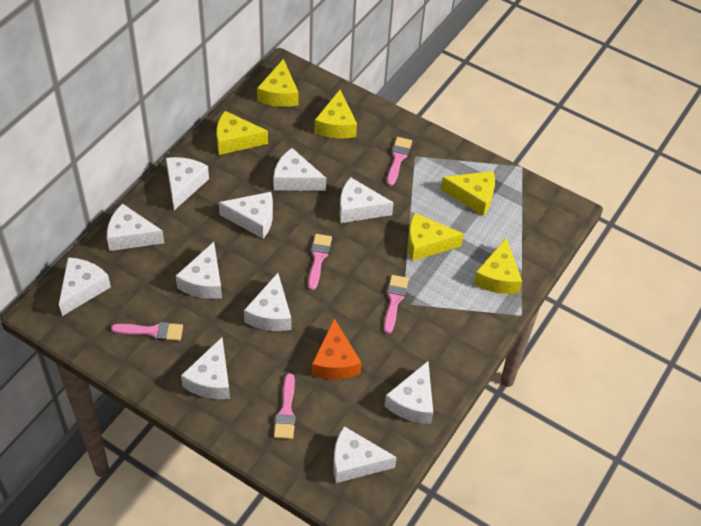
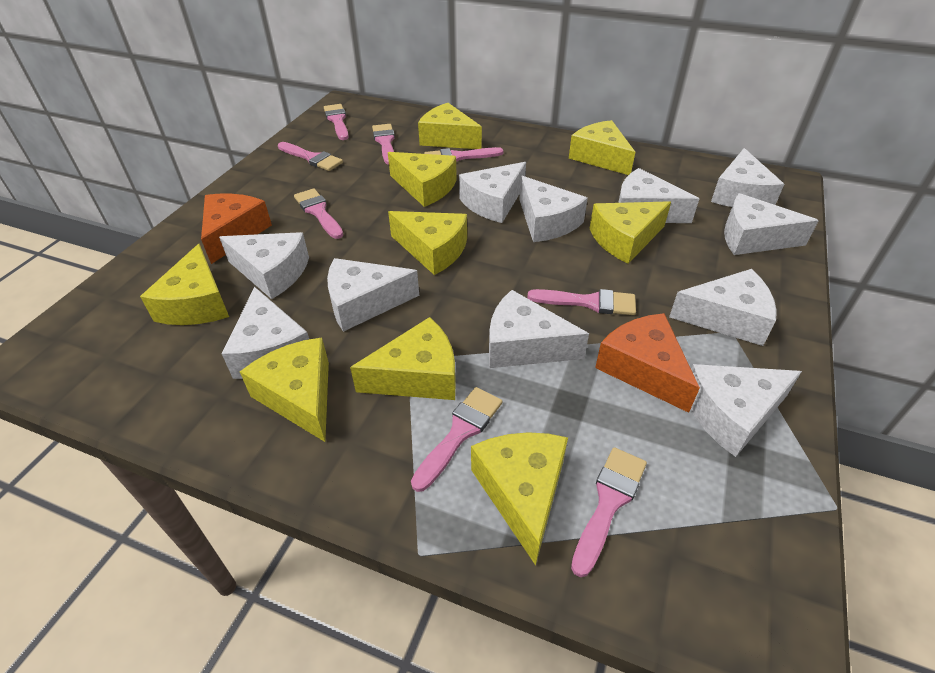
orange cheese: [312,319,362,379] = 1 -> [201,194,272,264] [595,313,700,413] = 2
pink brush: [111,322,183,341] [274,373,296,439] [308,234,332,290] [384,275,409,334] [387,137,412,186] = 5 -> [278,142,343,171] [294,188,343,239] [324,104,349,140] [372,124,395,165] [411,387,502,492] [424,147,504,162] [527,289,636,315] [571,447,647,577] = 8
yellow cheese: [216,111,268,155] [257,59,298,107] [315,90,357,139] [408,213,464,261] [441,171,495,216] [474,238,522,294] = 6 -> [140,244,229,325] [240,338,329,442] [350,317,456,400] [388,152,457,207] [388,211,467,275] [418,103,482,149] [471,432,568,565] [569,120,635,175] [589,201,671,264] = 9

